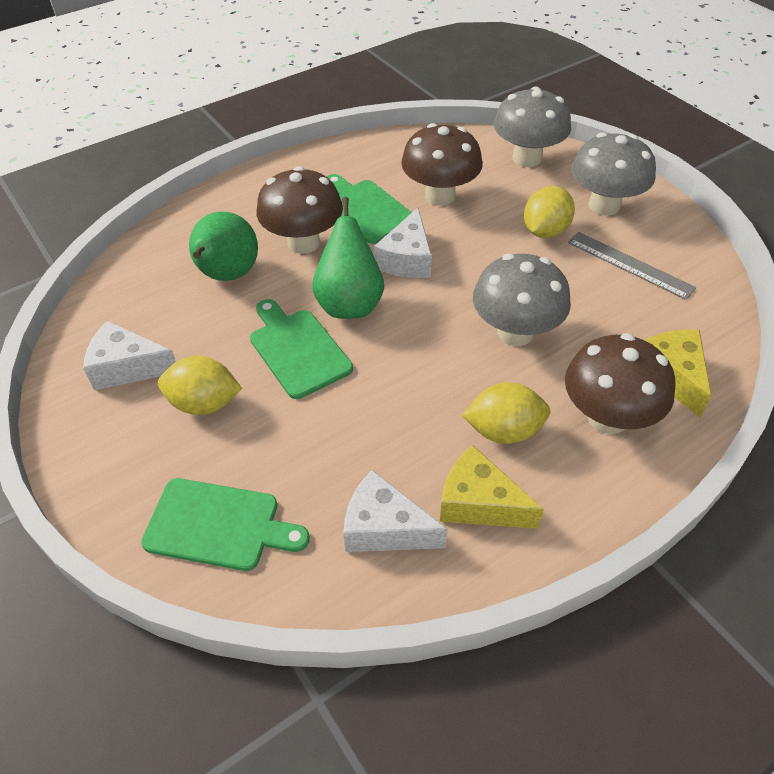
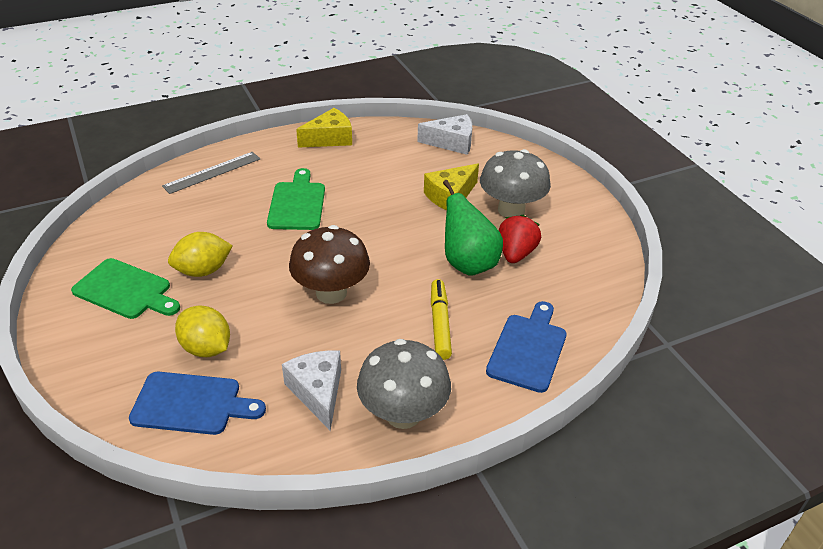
blue cutting board: none = 0 -> [129,372,266,435] [486,301,567,393] = 2
brown mushroom: [257,166,343,254] [401,123,483,206] [565,333,676,434] = 3 -> [289,225,370,304] = 1
green cutting board: [141,478,310,571] [250,299,353,399] [327,174,412,244] = 3 -> [71,258,180,319] [267,168,325,230] = 2
green pear: [189,212,258,281] [312,197,384,319] = 2 -> [443,180,503,276] = 1
grey mushroom: [473,254,571,346] [494,87,571,167] [571,132,656,215] = 3 -> [357,339,451,429] [480,149,551,217] = 2
red strawberry: none = 0 -> [498,215,541,263] = 1
white cheese: [83,321,176,390] [343,470,448,552] [374,208,432,278] = 3 -> [282,351,341,431] [417,114,472,155] = 2
yellow lemon: [158,356,242,415] [462,382,551,444] [524,186,575,238] = 3 -> [168,232,233,277] [175,305,230,357] = 2
yellow marker: none = 0 -> [431,279,452,360] = 1

